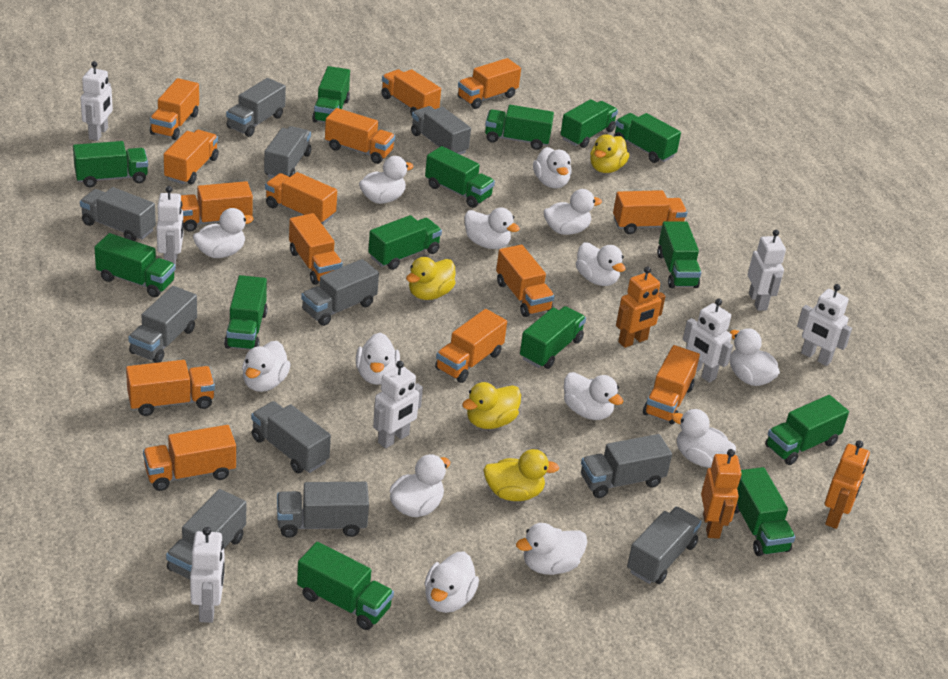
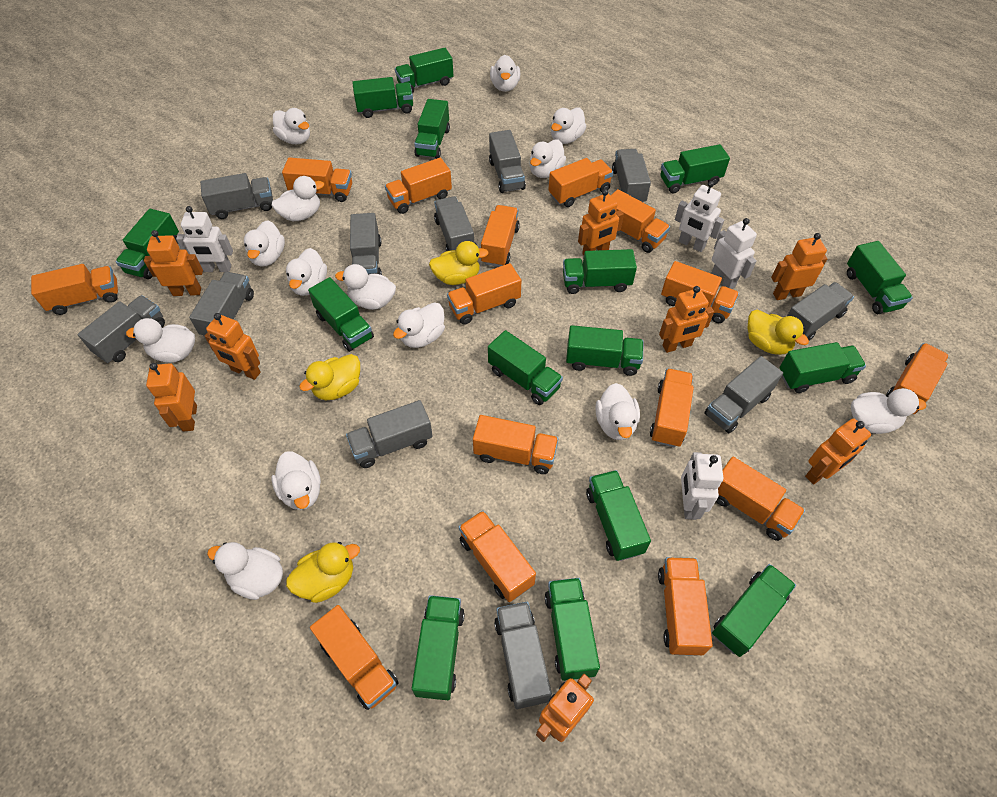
green truck: [73,141,148,187] [94,233,176,297] [224,275,268,350] [297,542,394,630] [312,66,350,123] [368,215,442,270] [425,146,495,208] [485,105,554,150] [520,306,586,369] [561,99,618,148] [614,113,681,163] [657,221,701,288] [734,467,795,556] [765,395,849,465] = 14 -> [116,209,179,279] [308,277,374,352] [352,77,413,118] [395,48,453,93] [412,595,465,700] [414,99,450,159] [488,330,563,405] [545,578,600,681] [563,249,637,294] [566,325,643,376] [586,470,651,561] [660,144,730,193] [712,564,796,657] [779,342,866,393] [847,241,913,314] = 15
orange robot: [616,267,666,348] [701,449,742,539] [825,440,870,529] = 3 -> [144,230,203,296] [146,363,197,432] [205,313,261,380] [536,674,594,742] [578,189,624,255] [659,286,714,353] [771,233,827,300] [805,418,871,484] = 8
orange truck: [126,360,215,416] [143,425,236,491] [150,78,199,140] [164,130,219,184] [181,181,253,232] [265,172,337,224] [289,213,343,285] [325,108,395,164] [381,69,441,115] [435,309,507,383] [458,58,521,109] [496,245,555,317] [613,190,687,234] [643,345,700,424] = 14 -> [31,264,118,315] [282,157,352,202] [310,605,398,710] [385,158,452,214] [447,263,521,325] [459,510,536,602] [473,415,559,474] [481,205,520,267] [548,158,613,207] [611,189,670,253] [650,368,694,448] [658,557,713,656] [661,261,739,323] [716,457,805,541] [886,343,949,414] = 15
white robot: [80,61,113,141] [157,186,184,268] [190,527,225,623] [373,361,423,448] [683,299,733,383] [748,230,786,311] [797,284,852,366] = 7 -> [176,206,233,272] [675,181,724,252] [681,452,723,520] [711,218,757,289] = 4

